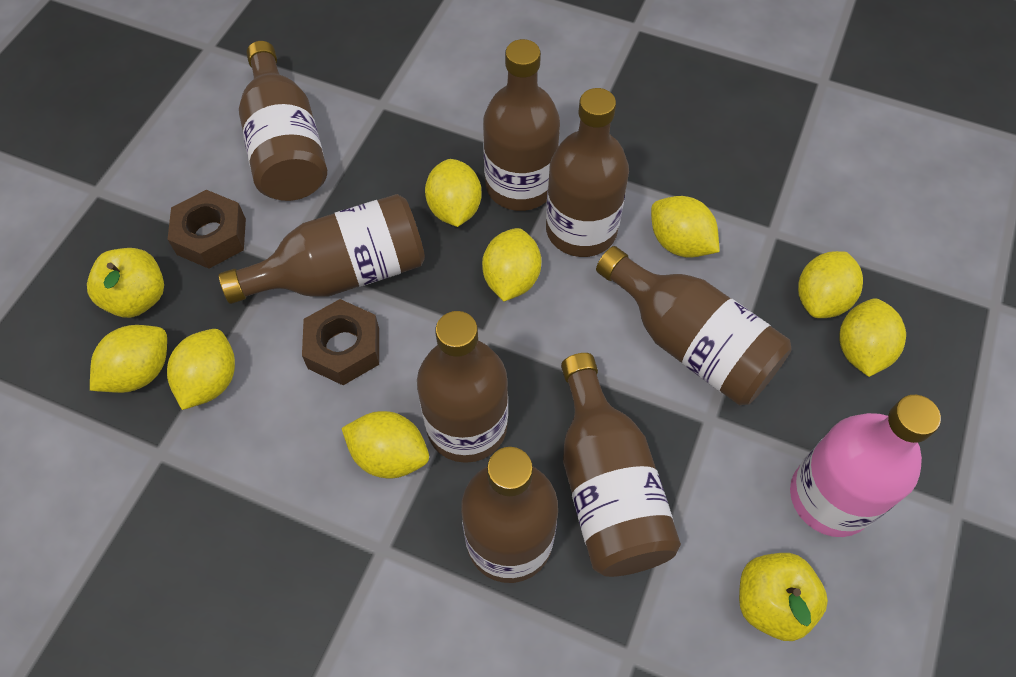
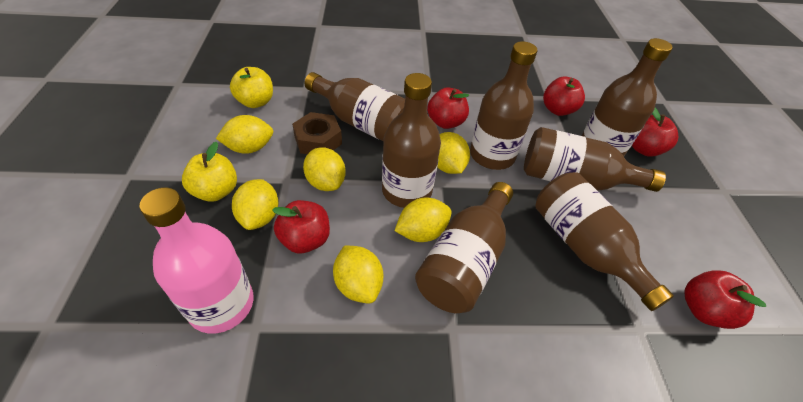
brown bottle: [219,194,425,304] [239,41,327,201] [417,311,508,463] [461,447,558,583] [483,39,560,211] [546,88,629,257] [561,353,681,577] [596,246,792,406] = 8 -> [305,72,405,141] [382,73,441,208] [415,182,513,313] [470,41,538,170] [524,127,666,192] [535,172,674,311] [582,38,673,156] = 7
brown nut: [167,190,246,269] [302,299,379,385] = 2 -> [292,112,342,154] = 1
red apple: none = 0 -> [272,200,330,253] [427,87,469,129] [543,76,585,116] [632,108,678,157] [684,270,766,329] = 5
yellow lemon: [90,325,167,393] [167,329,235,410] [341,411,429,478] [425,159,482,227] [482,228,541,301] [651,196,720,258] [798,251,863,318] [839,298,906,377] = 8 -> [216,115,273,154] [232,179,278,230] [303,147,346,191] [333,245,383,304] [395,197,452,242] [437,132,470,174] = 6

